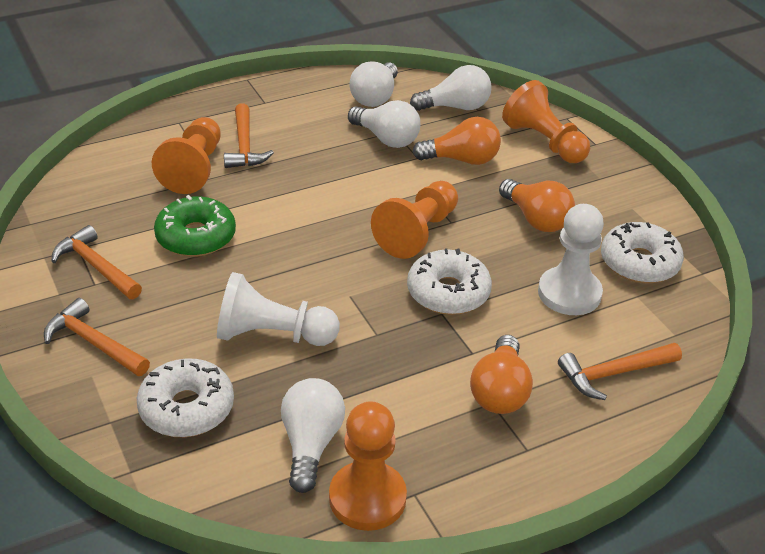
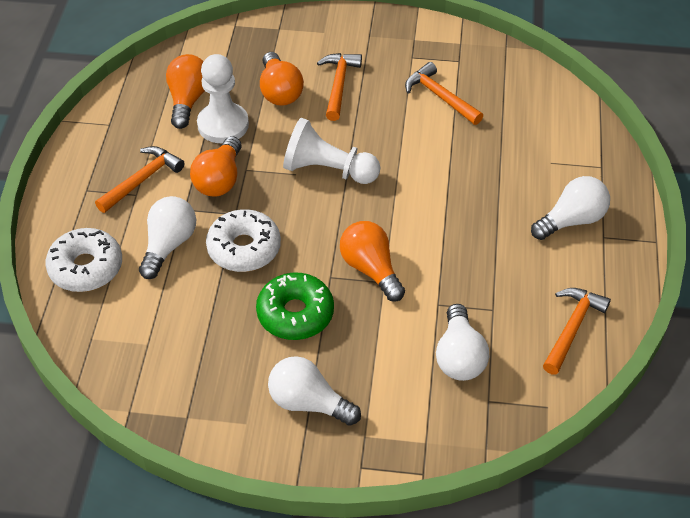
orange light bulb: [412,117,501,165] [470,335,533,414] [499,179,575,232] = 3 -> [166,54,205,129] [190,136,242,197] [260,52,304,106] [340,221,405,302] = 4
orange pawn: [152,117,221,194] [329,401,407,531] [371,181,458,259] [502,80,590,163] = 4 -> none = 0
white donut: [137,358,234,437] [407,249,492,315] [601,222,684,283] = 3 -> [45,228,122,292] [206,209,281,272] = 2

